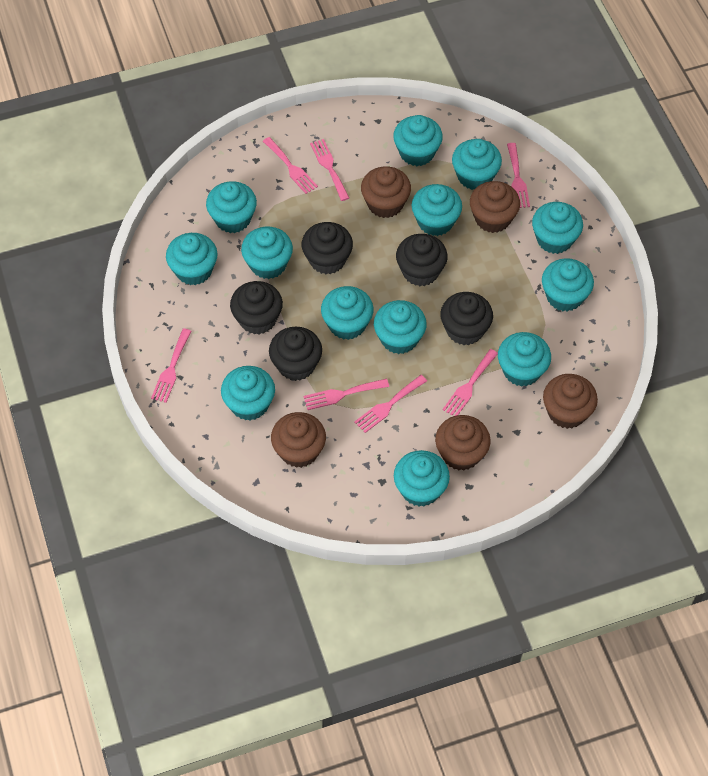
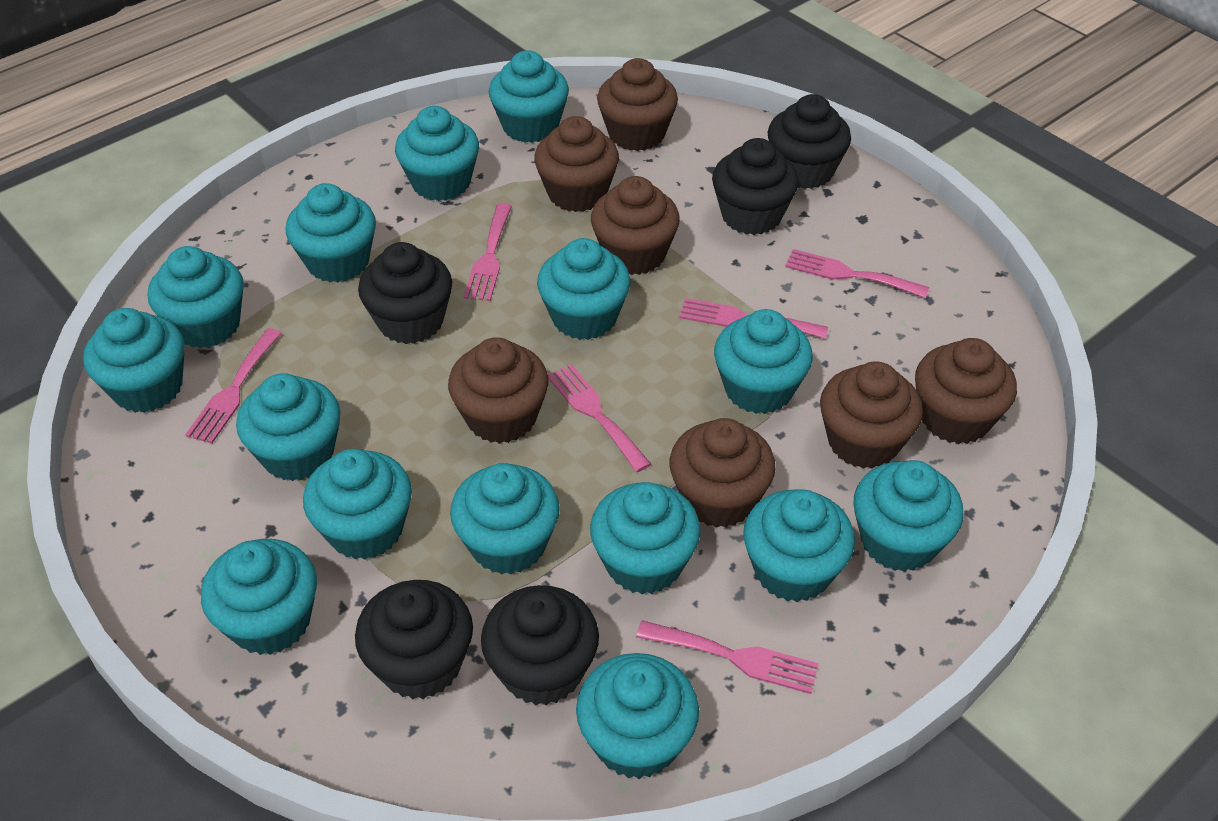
brown cupcake: [271,412,326,468] [361,167,411,218] [435,415,491,471] [470,181,520,233] [543,374,598,429] = 5 -> [448,337,549,444] [534,116,619,212] [591,176,680,275] [597,58,678,151] [669,418,776,528] [820,361,923,469] [915,338,1017,444] = 7
pink fork: [151,328,192,403] [263,137,318,194] [303,379,389,410] [310,139,349,201] [354,375,427,433] [443,349,498,416] [507,143,530,208] = 7 -> [185,328,282,443] [464,203,512,301] [548,364,651,472] [636,620,819,694] [679,298,828,339] [785,249,929,298] = 6
turquoise cupcake: [166,233,218,285] [206,181,257,233] [221,366,275,421] [241,227,293,279] [321,286,374,340] [374,300,427,354] [393,115,443,166] [394,450,450,507] [412,184,462,236] [452,139,502,190] [498,332,551,387] [532,202,583,254] [542,258,594,312] = 13 -> [83,308,184,413] [148,246,244,348] [201,539,317,655] [236,373,341,481] [286,183,376,283] [303,449,412,560] [395,106,479,201] [450,463,560,575] [489,50,569,143] [537,238,631,340] [576,653,699,779] [590,482,701,595] [714,309,813,414] [743,489,855,602] [854,460,964,572] = 15

